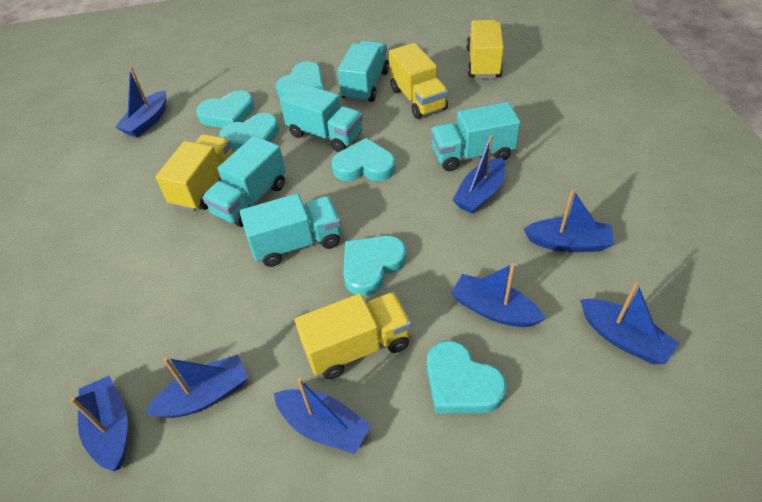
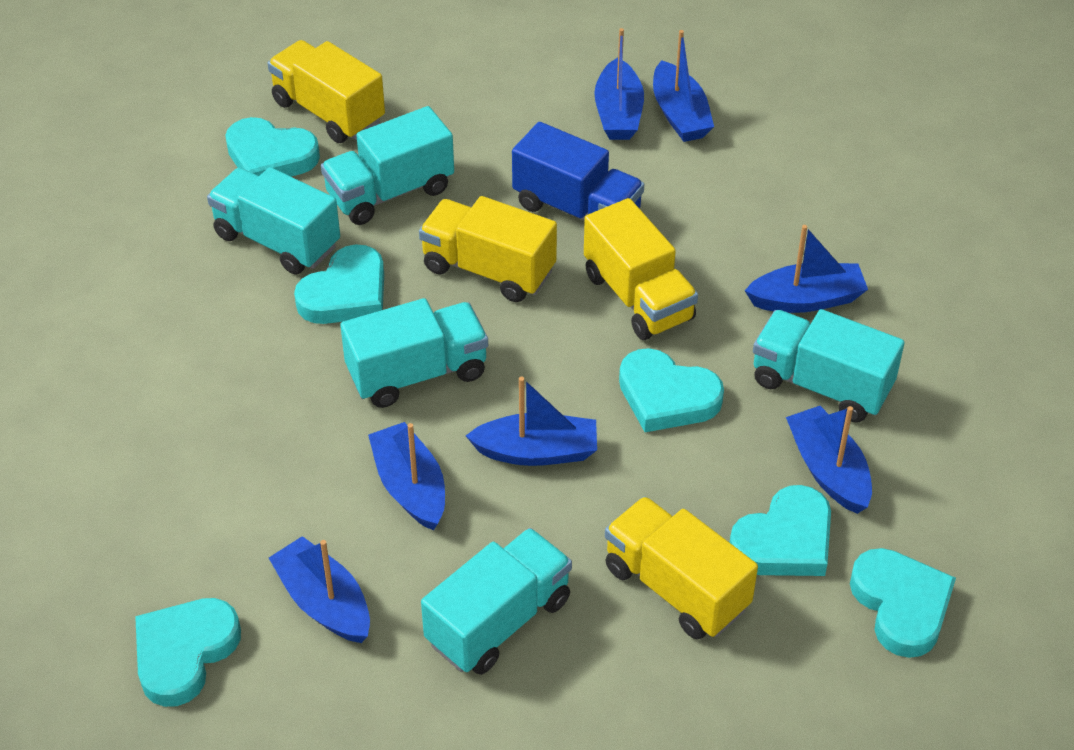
blue boat: [70,376,128,471] [115,67,166,138] [145,355,248,418] [274,378,371,454] [451,263,545,327] [452,135,506,214] [524,189,614,252] [580,282,679,364] = 8 -> [269,536,370,643] [368,422,445,531] [466,377,597,466] [594,28,644,140] [653,30,714,142] [744,225,868,313] [786,406,872,514] = 7
blue truck: none = 0 -> [512,122,644,221] = 1

